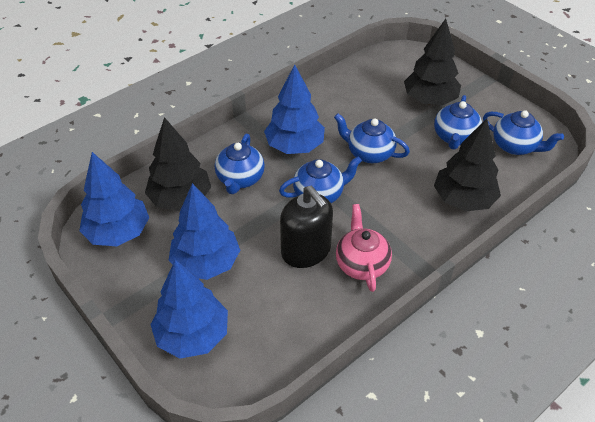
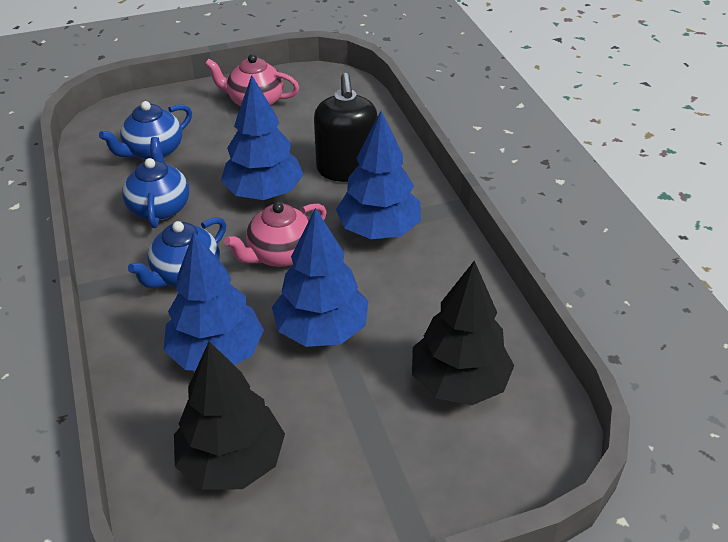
black tree: [145,117,211,211] [404,19,461,105] [434,118,501,211] = 3 -> [174,341,285,490] [412,260,514,405] = 2
blue teapot: [215,134,265,194] [279,157,362,203] [334,113,410,163] [434,95,482,150] [483,110,564,155] = 5 -> [99,101,192,160] [122,137,189,228] [128,217,226,288] = 3
pink teapot: [336,204,392,292] = 1 -> [205,54,299,106] [224,202,327,267] = 2

